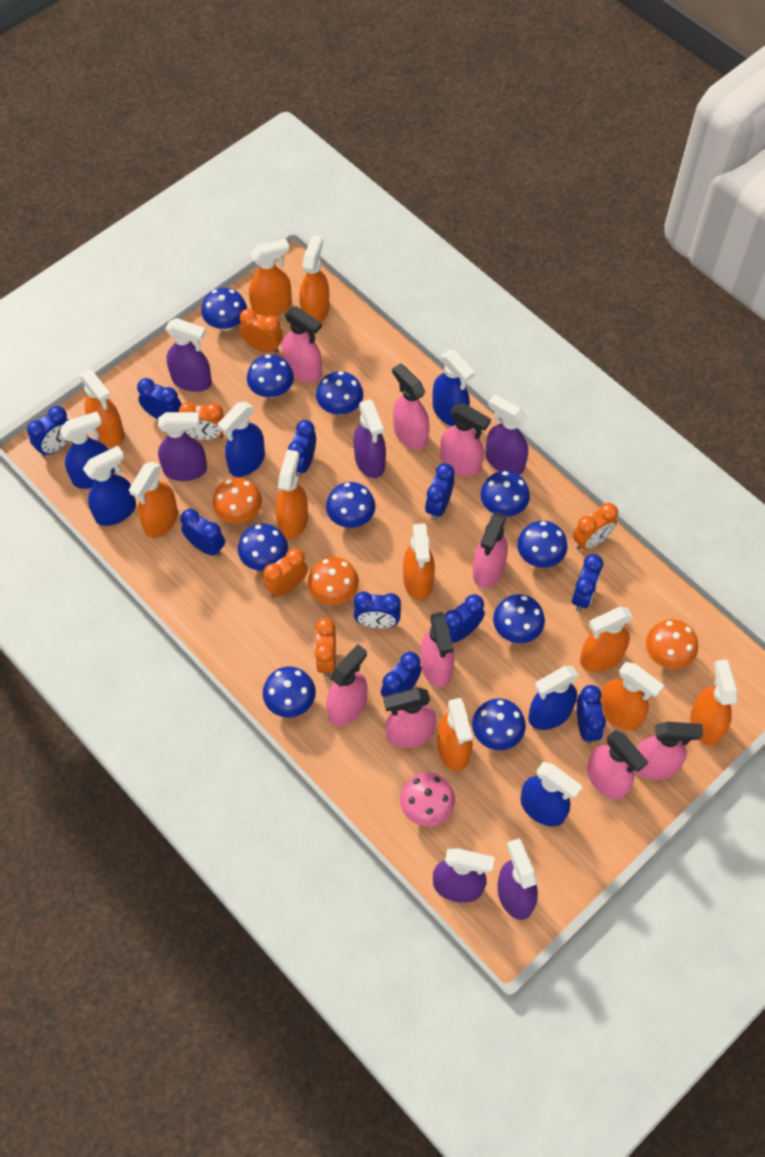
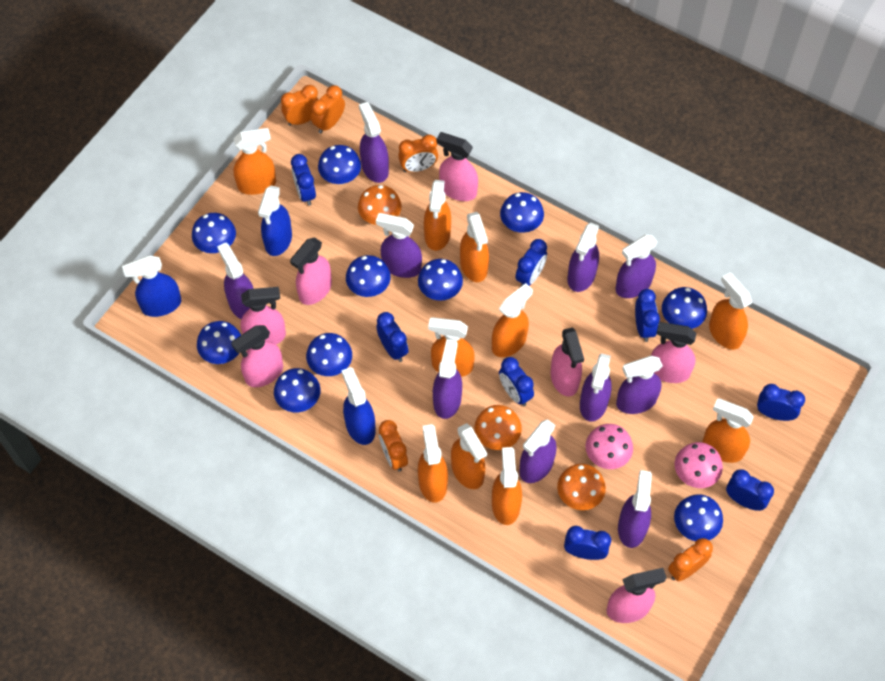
blue clock: [27,406,68,457] [137,378,182,419] [180,509,225,557] [288,420,316,477] [354,592,401,628] [381,652,422,697] [425,463,455,520] [445,594,485,643] [572,554,603,611] [577,685,606,744] = 10 -> [291,154,316,206] [376,312,408,362] [499,357,534,406] [515,239,547,286] [564,526,611,560] [635,289,660,342] [726,469,774,511] [757,384,805,421] = 8
blue spray bottle: [60,411,115,489] [83,446,136,526] [218,402,265,477] [433,350,475,426] [520,762,583,827] [528,666,579,730] = 6 -> [122,255,181,317] [258,185,292,256] [341,367,376,445] = 3
pink mushroom: [400,773,455,826] = 1 -> [585,424,633,469] [675,442,723,488] = 2
pink spray bottle: [282,306,322,383] [326,644,367,726] [384,688,436,748] [392,363,430,450] [421,612,454,687] [440,403,491,476] [473,512,508,588] [587,730,648,800] [634,722,703,780] = 9 -> [231,325,283,387] [240,287,286,345] [290,237,332,305] [436,132,478,201] [550,327,584,396] [606,568,667,623] [651,322,696,383] = 7
purple spray bottle: [158,412,207,481] [166,318,212,392] [354,399,386,478] [433,848,495,903] [486,395,528,475] [497,838,538,920] = 6 -> [217,242,254,319] [359,102,389,183] [376,213,422,278] [433,339,462,419] [519,419,556,483] [568,222,599,292] [580,353,612,422] [615,235,658,298] [616,356,663,414] [618,470,652,548] = 10

